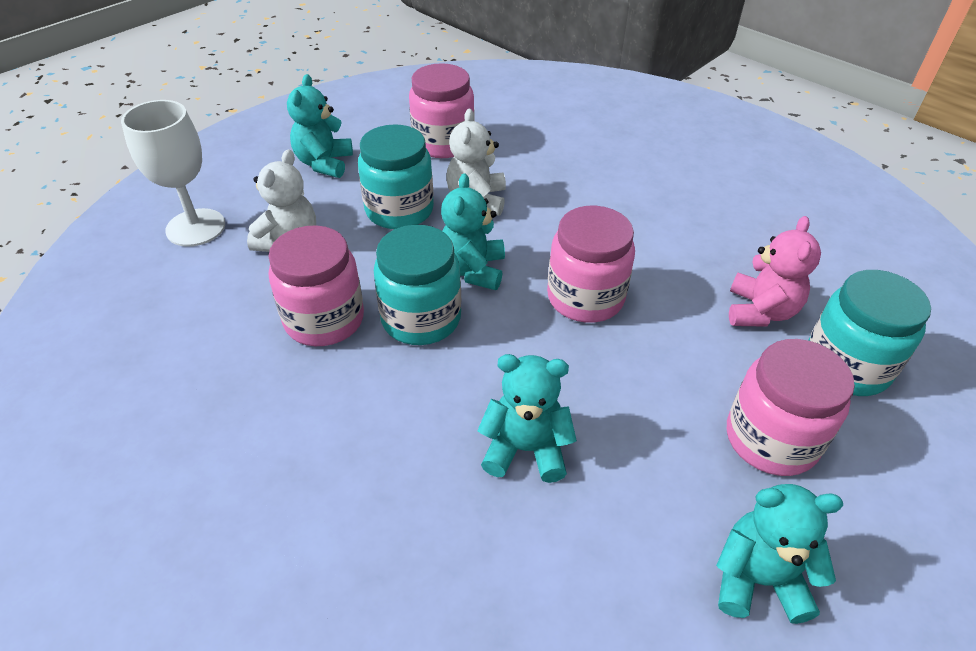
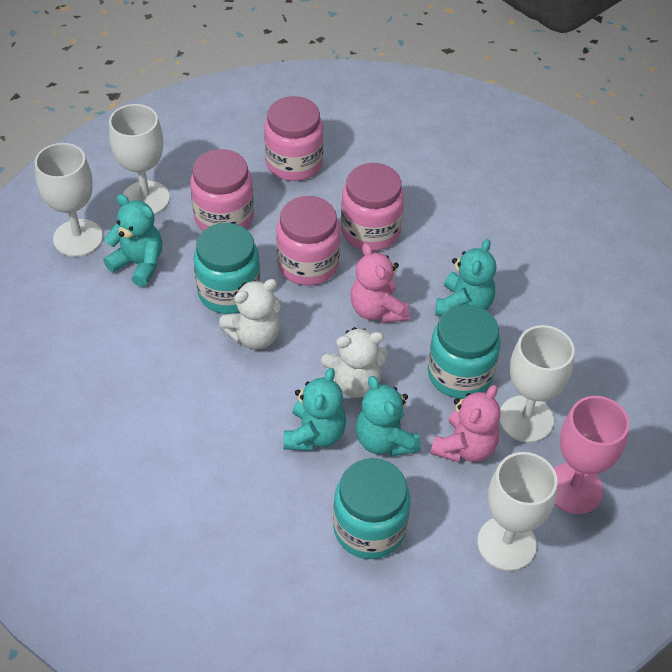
pink goblet: none = 0 -> [554,396,629,514] = 1
pink teddy bear: [729,216,821,327] = 1 -> [351,243,410,323] [431,385,500,462] = 2
white goblet: [121,100,225,247] = 1 -> [35,143,103,257] [109,104,170,215] [477,452,558,571] [499,325,574,443] = 4

